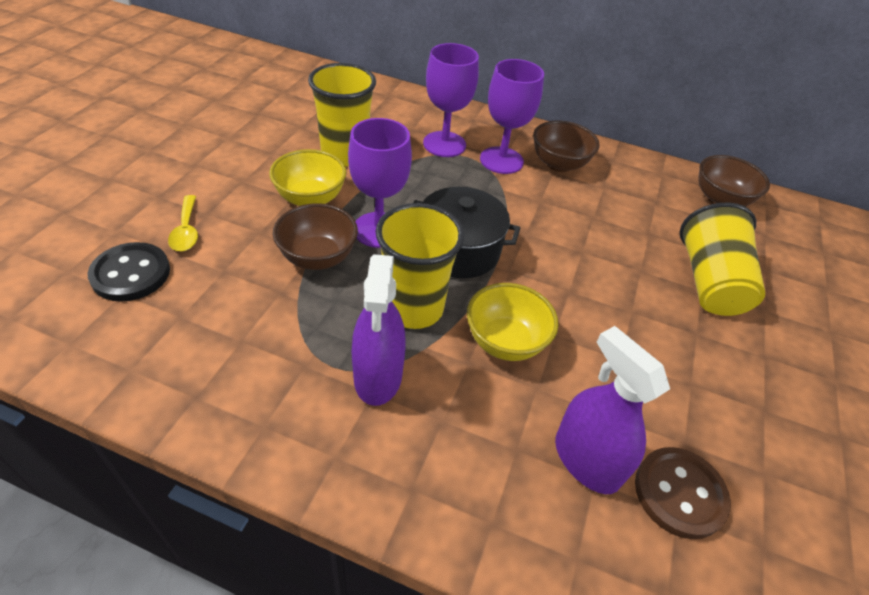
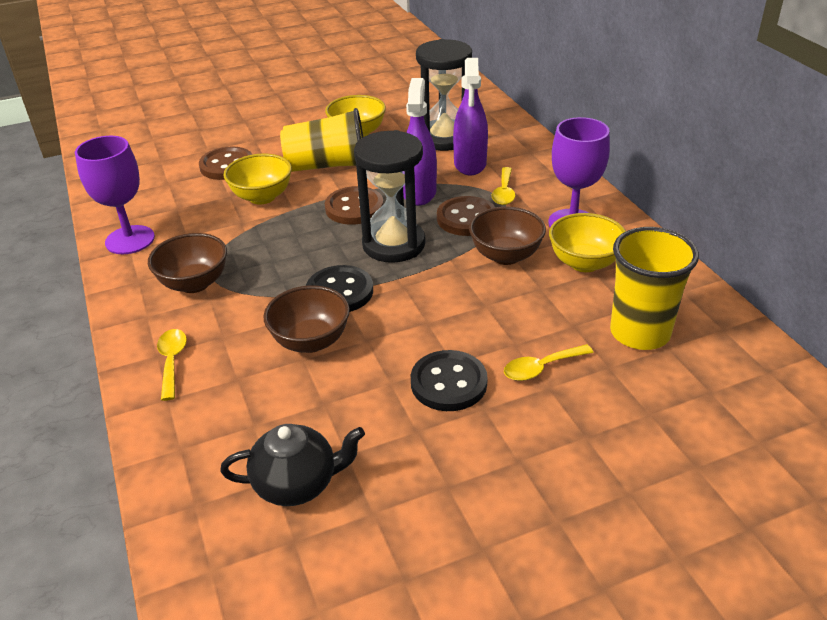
black button: [88,242,170,302] = 1 -> [306,265,373,312] [411,350,488,411] = 2
black hourglass: none = 0 -> [354,130,425,263] [416,39,472,151] = 2
black pot: [414,187,520,278] = 1 -> none = 0
black teapot: none = 0 -> [220,424,365,506] = 1
brown button: [635,447,731,539] = 1 -> [199,147,253,180] [325,186,384,225] [437,196,495,236] = 3
purple goblet: [348,118,412,248] [423,43,479,157] [480,59,544,174] = 3 -> [75,136,155,254] [548,117,610,227] = 2
yellow bowl: [269,149,347,206] [467,283,559,361] = 2 -> [223,154,292,205] [325,95,386,137] [549,213,626,272] = 3
yellow cup: [308,63,376,167] [376,203,464,329] [680,203,765,316] = 3 -> [280,108,363,172] [610,227,699,350] = 2
yellow spoon: [168,195,198,251] = 1 -> [157,329,187,401] [492,167,515,205] [504,344,594,381] = 3

